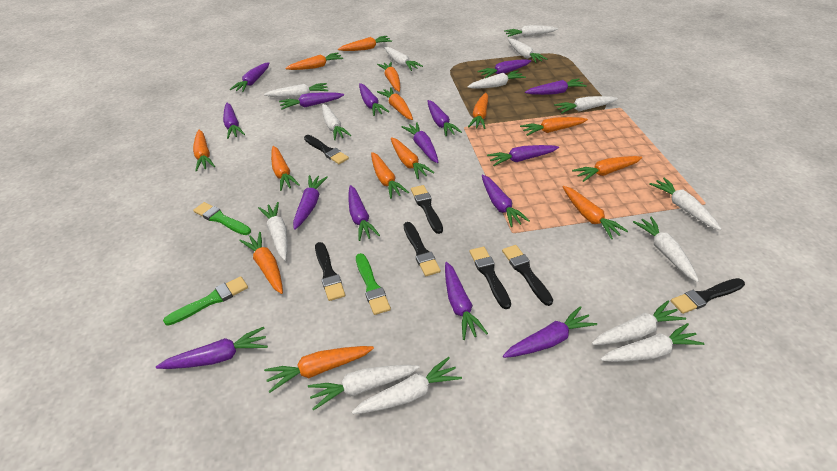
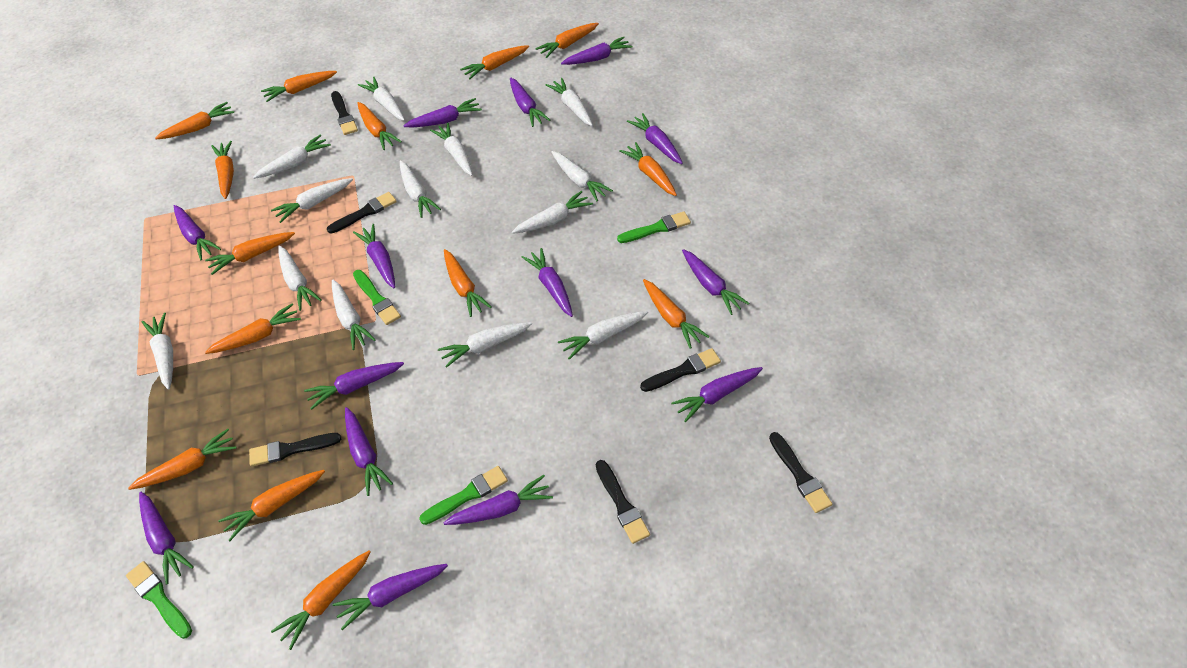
black brush: [304,135,349,164] [315,242,345,301] [404,222,441,276] [411,185,443,234] [469,247,511,309] [502,245,553,306] [671,278,745,314] = 7 -> [249,433,341,466] [327,192,397,234] [331,91,358,135] [596,460,650,544] [640,348,721,392] [769,432,832,513] = 6
green brush: [163,276,248,326] [193,202,251,235] [356,253,391,315] = 3 -> [126,561,192,639] [353,270,401,325] [419,466,508,525] [617,211,691,243] = 4
purple carrot: [156,327,268,369] [223,103,245,139] [230,62,269,92] [279,92,344,110] [293,175,328,230] [348,185,380,241] [359,83,389,116] [402,122,438,163] [428,100,462,137] [445,262,488,340] [477,59,531,78] [482,174,530,227] [487,145,559,166] [503,306,597,358] [525,79,587,95] = 15 -> [139,492,194,584] [174,205,221,260] [304,362,404,410] [333,564,448,630] [345,407,393,496] [353,224,395,288] [403,98,482,127] [444,475,553,525] [510,77,550,127] [522,248,573,317] [561,37,632,65] [627,113,683,164] [671,367,763,422] [682,249,749,315] = 14
white carrot: [258,202,288,261] [264,83,328,98] [308,365,420,411] [322,104,351,140] [352,357,462,414] [384,47,423,71] [467,71,526,89] [504,25,558,37] [508,38,547,63] [554,96,618,114] [592,300,686,345] [600,323,705,362] [633,217,699,282] [649,177,721,230] = 14 -> [142,313,173,390] [253,134,331,179] [271,178,353,223] [278,245,322,311] [332,279,376,350] [358,77,405,121] [400,160,441,218] [430,123,473,176] [438,322,532,368] [512,191,593,234] [546,78,593,126] [552,151,613,202] [558,311,648,360] = 13

